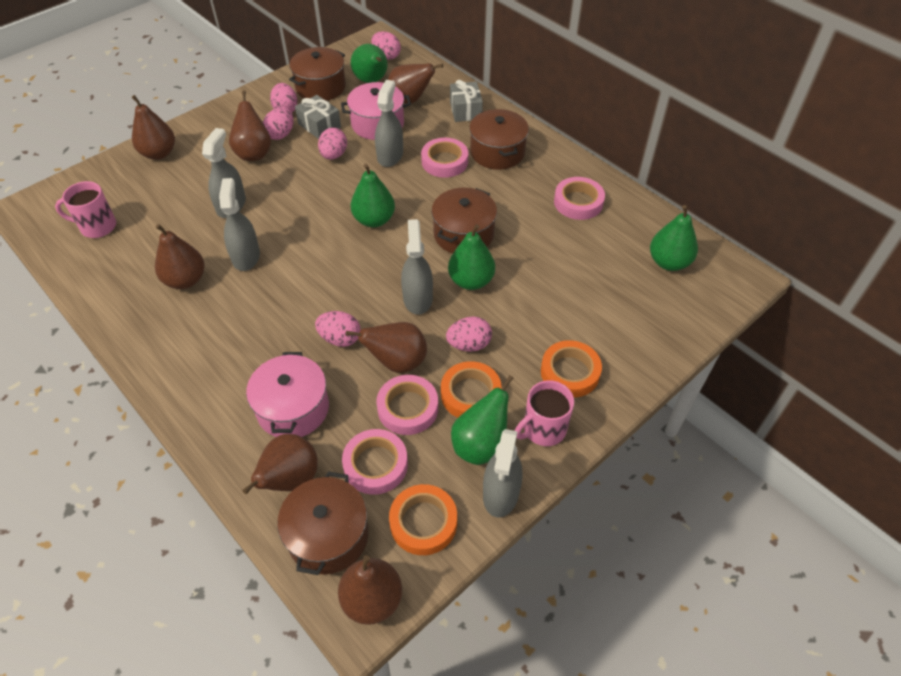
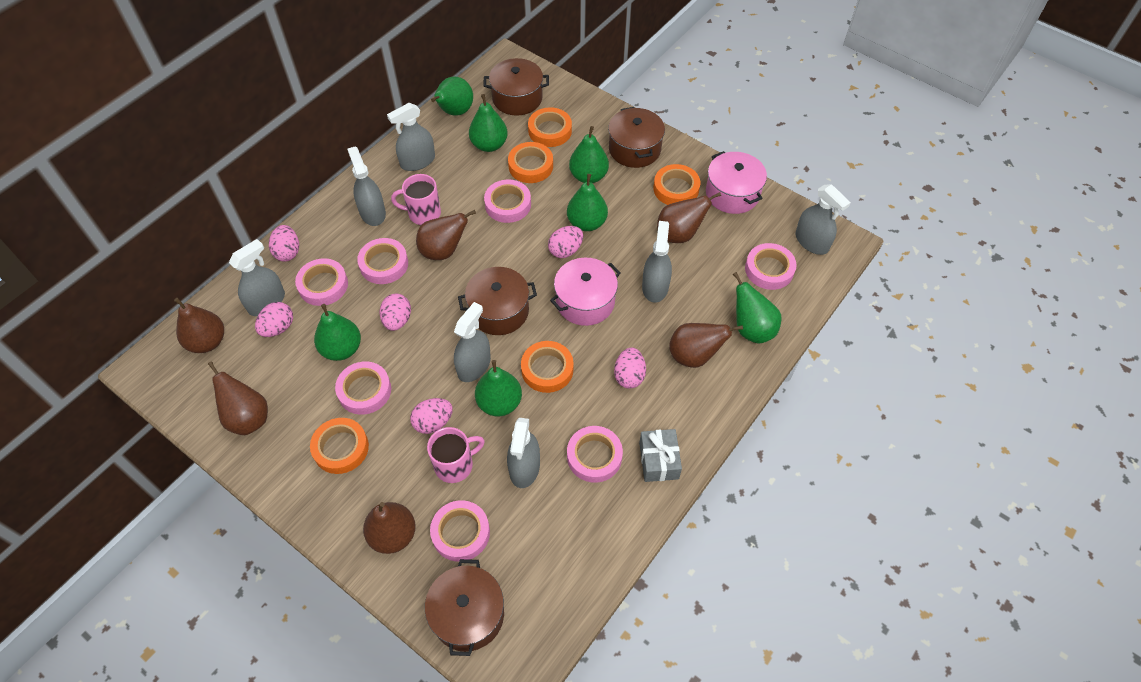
brown pear: [132,95,175,160] [155,224,205,289] [229,91,271,161] [243,434,318,494] [338,555,402,625] [346,322,427,373] [388,63,443,104] = 7 -> [174,298,224,353] [208,361,268,435] [363,502,416,554] [416,210,476,260] [657,192,721,243] [669,323,743,368] = 6
green pear: [351,44,388,83] [351,164,395,227] [448,224,495,290] [451,375,514,465] [650,205,698,271] = 5 -> [314,304,361,361] [431,77,473,116] [469,94,508,152] [475,360,522,416] [567,174,608,231] [569,126,609,183] [733,272,782,344] = 7
grey gift: [295,95,341,139] [450,80,483,122] = 2 -> [639,429,682,482] = 1
grey spray bottle: [202,128,246,218] [219,178,260,271] [375,80,403,167] [401,219,433,315] [483,429,522,518] = 5 -> [229,239,285,316] [347,146,386,226] [387,103,435,171] [454,302,491,382] [507,418,540,488] [642,221,672,303] [796,184,851,255] = 7
orange tape: [389,484,457,555] [441,361,502,418] [541,340,602,397] = 3 -> [310,418,369,474] [508,142,553,183] [521,341,574,393] [528,107,572,147] [653,164,700,205] = 5
pink tape: [342,429,408,495] [376,375,438,435] [421,138,468,178] [554,177,605,220] = 4 -> [295,258,348,306] [335,362,391,415] [357,238,408,284] [430,500,490,562] [484,180,531,223] [567,426,623,483] [745,243,797,290] = 7

